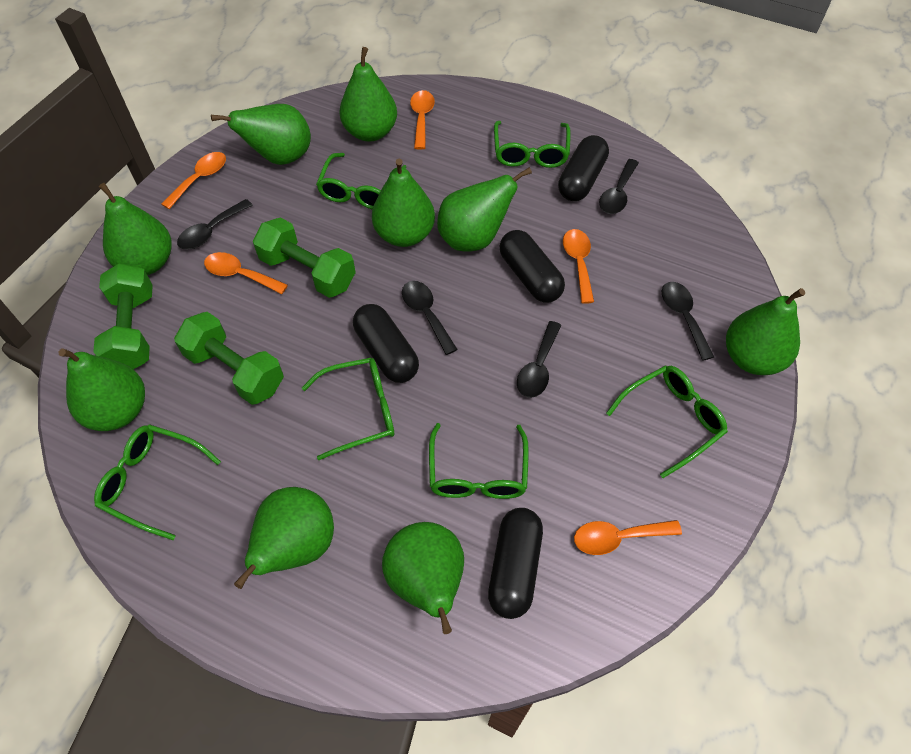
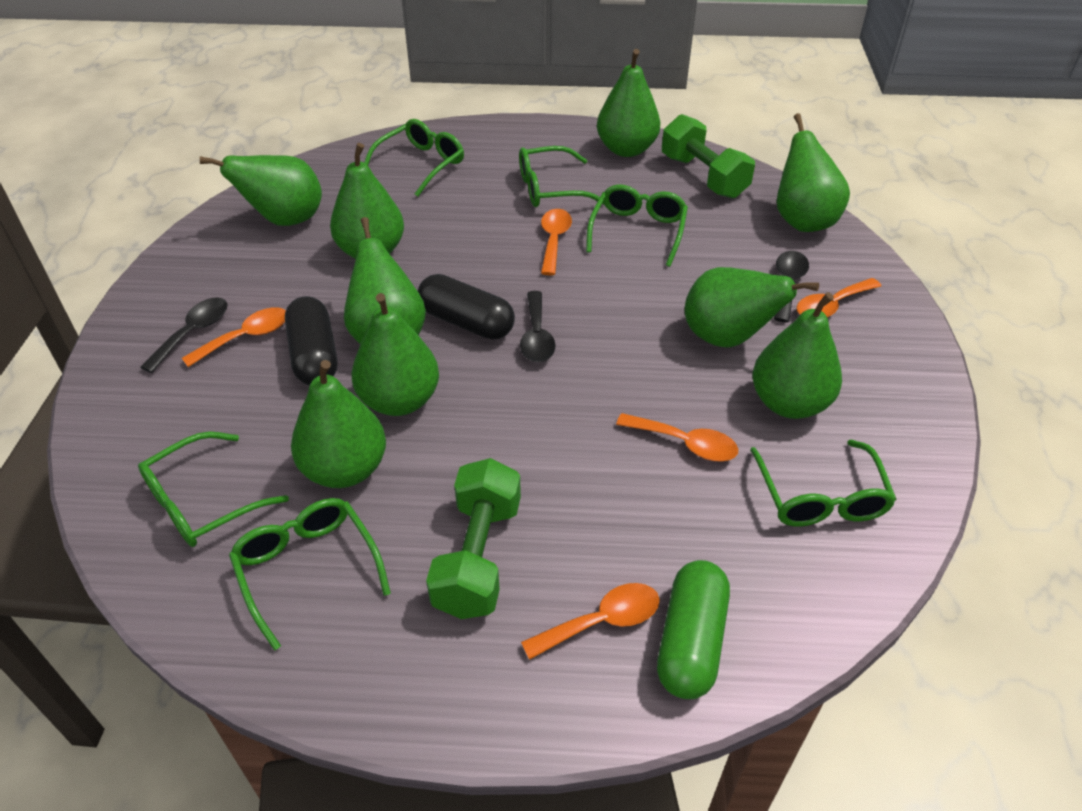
black capsule: [353,304,419,383] [488,508,543,619] [499,230,565,303] [558,135,609,201] = 4 -> [285,296,338,385] [418,274,515,339] = 2
black spoon: [177,199,253,250] [402,281,458,355] [517,321,562,398] [599,159,639,214] [662,282,714,361] = 5 -> [141,297,228,373] [520,291,556,362] [774,251,809,323] = 3
green capsule: none = 0 -> [657,560,730,699] = 1
green dumbbell: [93,263,153,369] [174,312,284,405] [253,218,356,298] = 3 -> [426,458,521,619] [662,114,755,199] = 2

